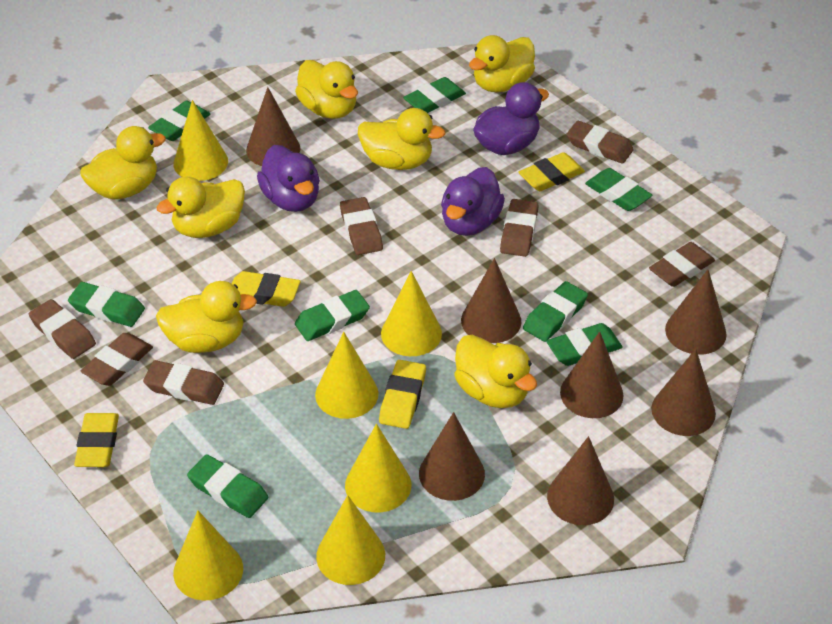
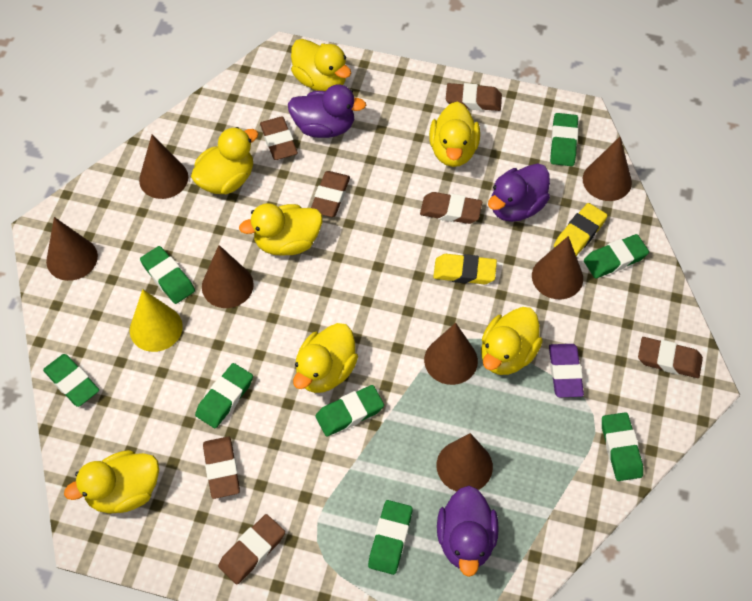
purple eraser: none = 0 -> [549,344,584,397] = 1
yellow cone: [173,100,228,181] [173,511,243,601] [315,332,378,419] [316,495,385,585] [345,424,411,512] [381,271,442,356] = 6 -> [130,289,183,352] = 1
yellow eraser: [74,413,119,467] [232,271,300,307] [379,360,426,429] [518,152,585,191] = 4 -> [433,254,497,284] [554,203,607,256] = 2

